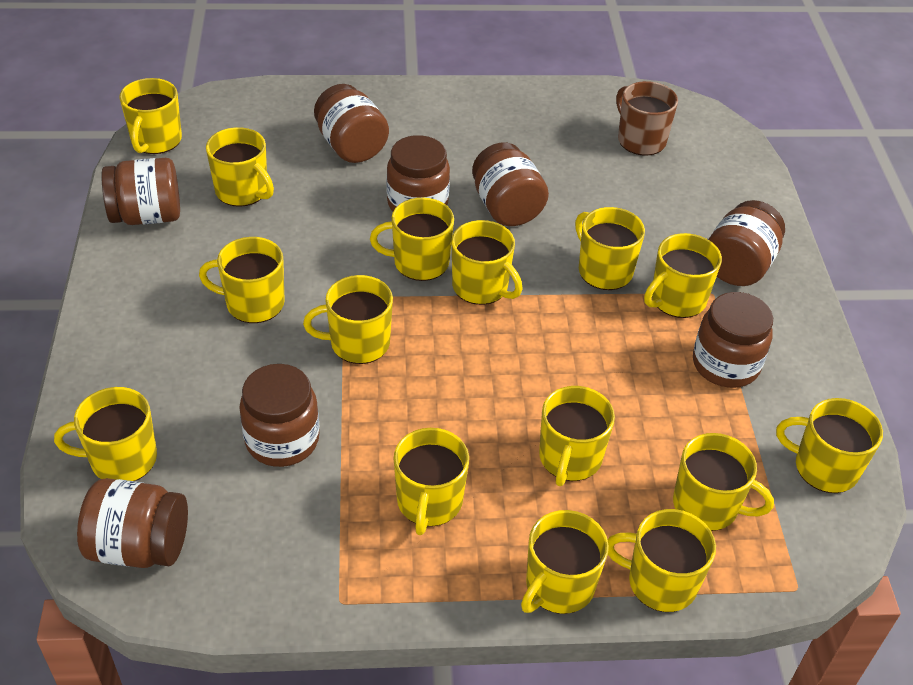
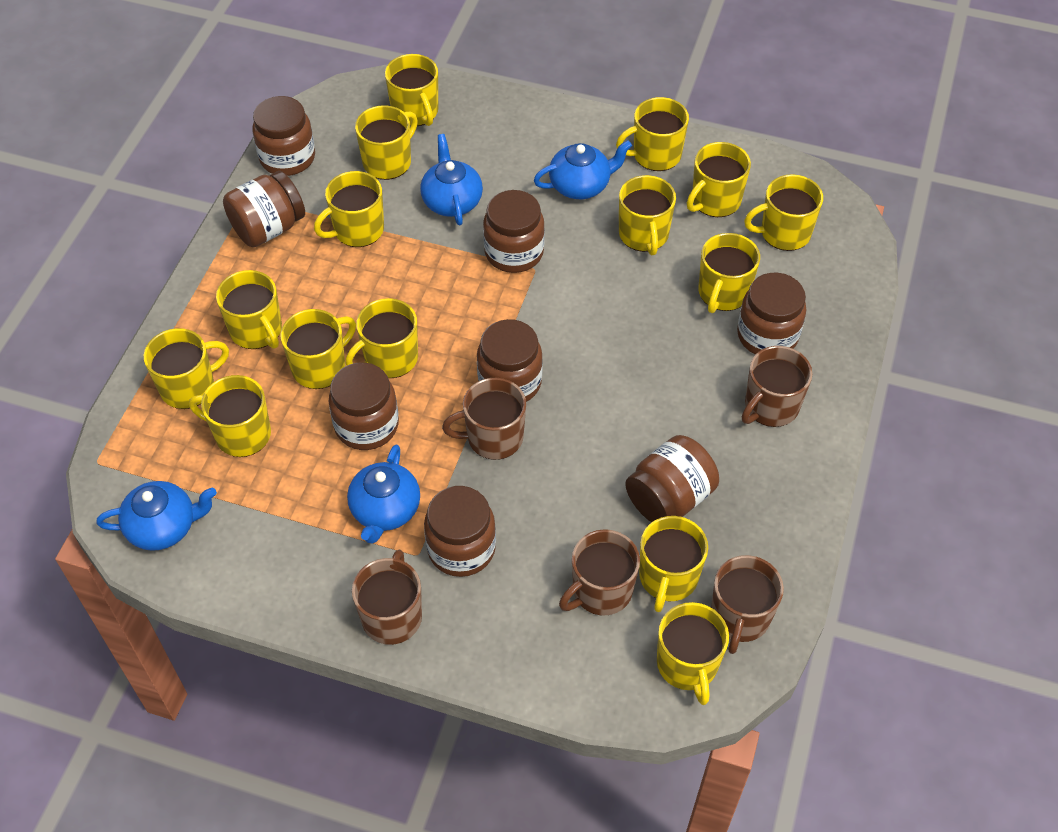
blue teapot: none = 0 -> [96,481,217,551] [347,445,420,544] [420,134,483,226] [534,140,632,199] = 4
brown mug: [616,81,678,156] = 1 -> [352,550,422,645] [442,378,526,460] [559,529,640,615] [711,555,784,654] [742,346,812,427] = 5

